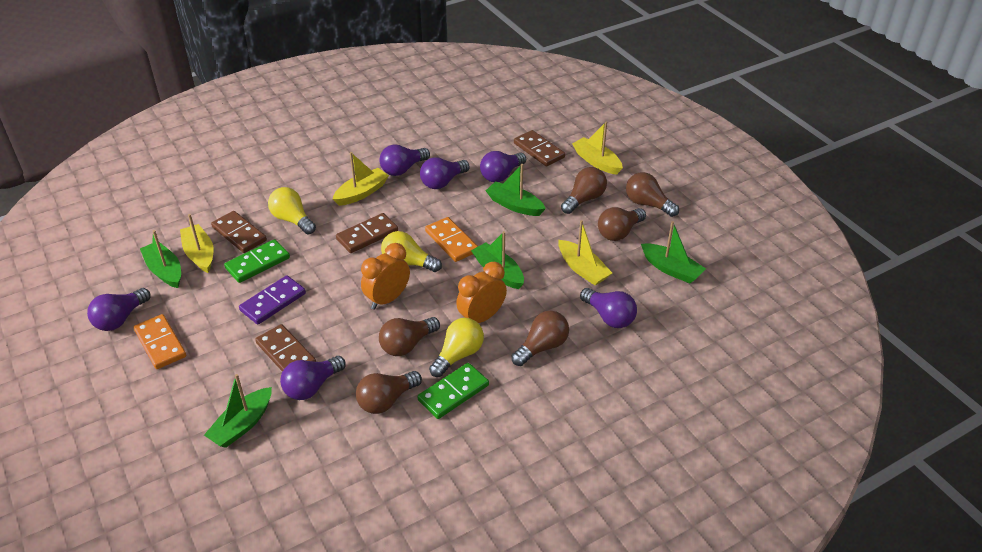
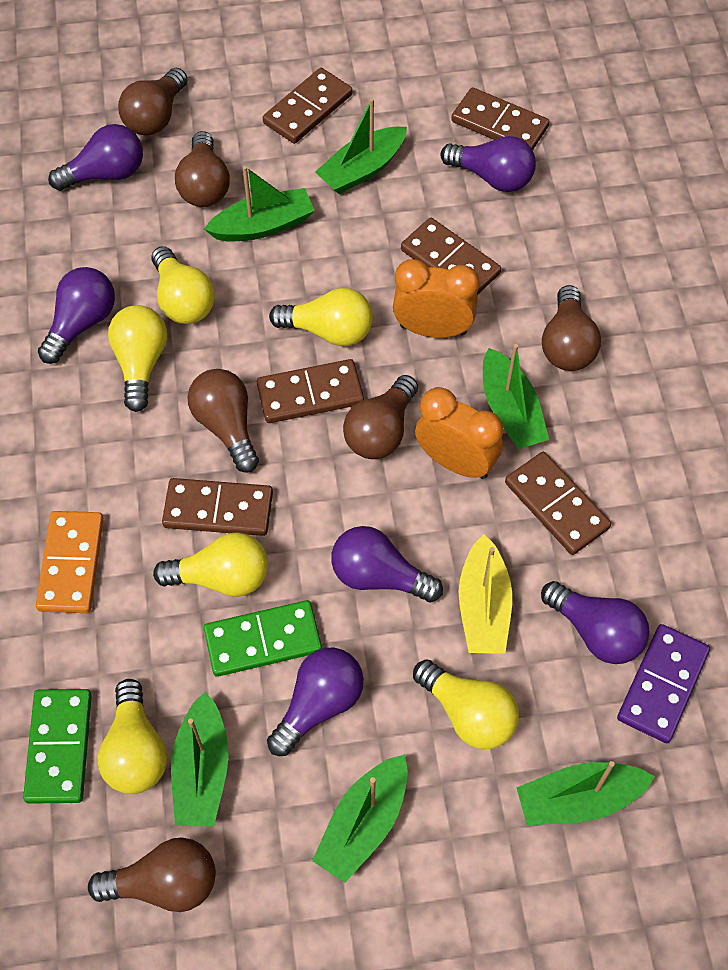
brown domino: [211,211,267,253] [255,324,316,372] [336,213,398,253] [514,130,565,166] = 4 -> [162,478,273,536] [257,359,364,423] [263,68,352,144] [401,218,501,295] [451,87,550,150] [505,452,611,555] = 6
green boat: [140,230,181,288] [204,374,272,448] [471,231,524,289] [486,164,546,216] [641,221,706,283] = 5 -> [171,692,229,827] [204,166,315,242] [312,755,408,883] [315,98,407,194] [483,344,549,449] [517,761,655,825] = 6
orange domino: [134,314,186,369] [425,217,478,262] = 2 -> [36,511,104,613] = 1
yellow boat: [180,214,214,273] [333,152,389,206] [558,220,612,285] [572,122,623,175] = 4 -> [459,534,512,654] = 1
yellow light bulb: [268,187,316,235] [381,231,442,272] [429,318,484,377] = 3 -> [97,679,167,794] [108,305,167,412] [151,246,215,324] [153,532,268,597] [269,288,373,346] [413,660,519,749] = 6

